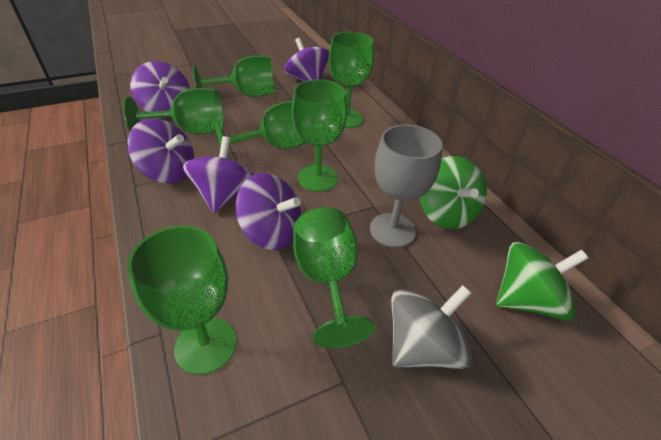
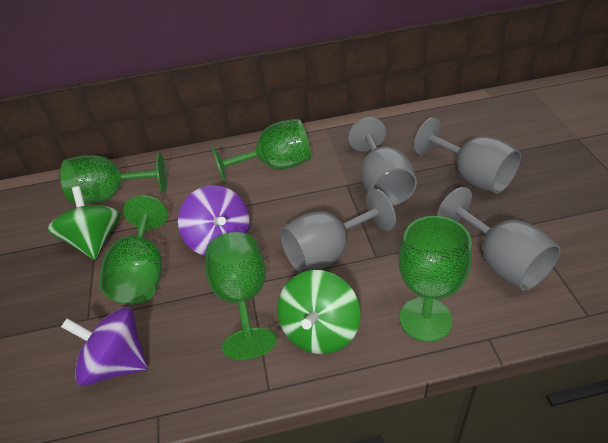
green goblet: [123,88,224,134] [127,226,236,375] [192,55,275,97] [215,101,306,159] [291,79,347,192] [293,207,375,349] [329,32,374,128] = 7 -> [60,153,167,204] [99,195,168,304] [205,232,277,360] [212,119,311,184] [399,216,472,342] = 5
grey goblet: [370,124,443,248] = 1 -> [280,188,396,274] [348,117,417,206] [414,117,521,193] [437,187,561,291] = 4
grey spinning top: [391,285,473,369] = 1 -> none = 0
purple spinning top: [128,119,194,184] [130,61,190,117] [183,136,254,213] [236,173,301,250] [284,38,329,82] = 5 -> [61,307,147,386] [178,185,250,256] = 2

